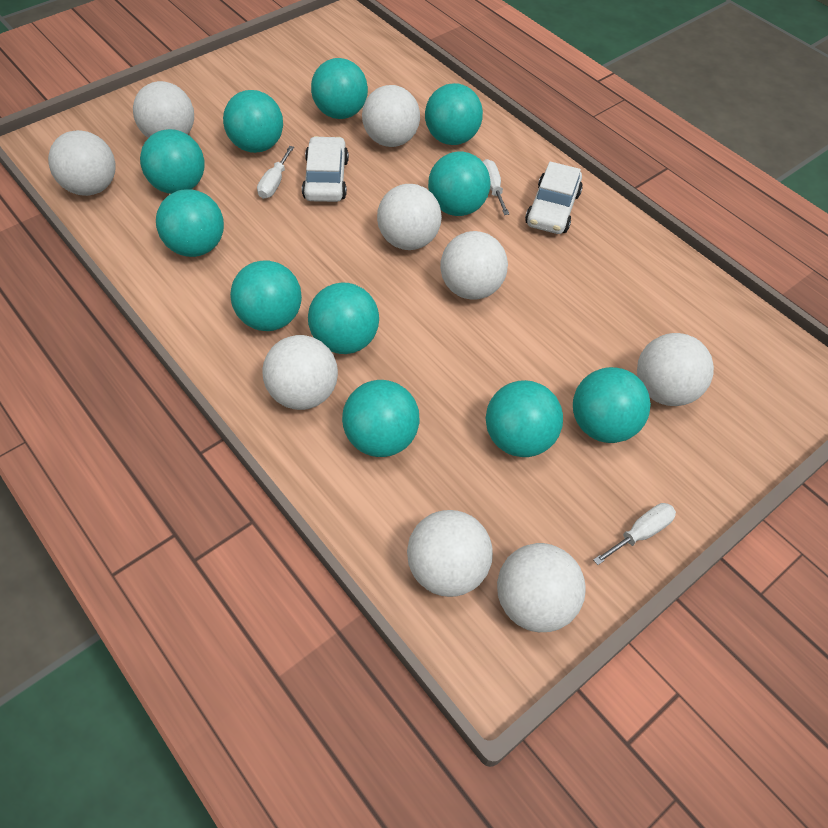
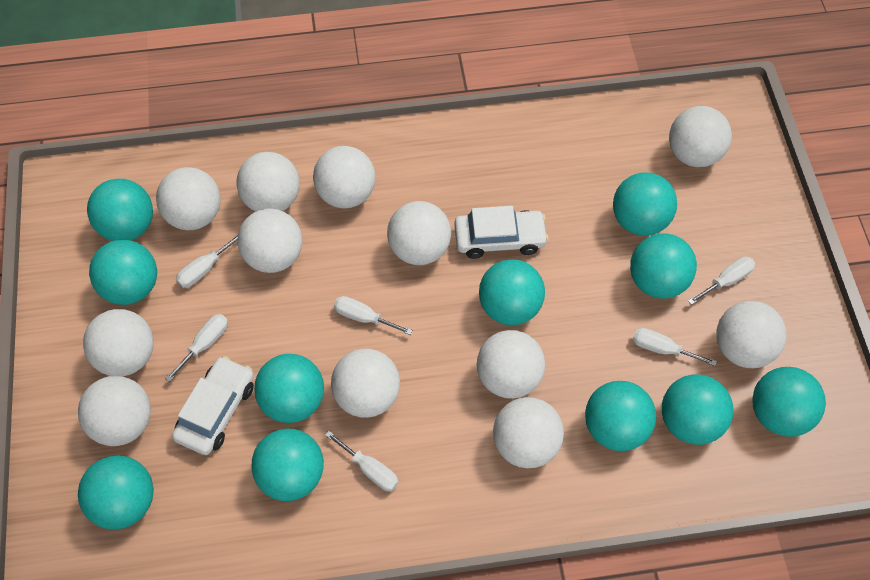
white ball: [48,130,115,196] [133,81,194,138] [262,335,338,410] [362,85,420,147] [377,184,442,250] [407,510,493,597] [440,231,508,300] [497,543,586,632] [637,333,714,406] = 9 -> [78,376,151,446] [83,309,154,376] [156,167,221,230] [237,152,300,212] [237,208,303,273] [313,146,376,208] [331,349,400,418] [387,201,451,265] [477,330,545,399] [493,397,564,468] [669,106,732,167] [716,301,786,368] = 12
white screwdriver: [257,146,294,199] [482,159,509,215] [593,503,676,565] = 3 -> [165,314,228,382] [176,234,238,288] [325,431,399,491] [334,296,413,335] [632,328,717,366] [688,256,755,305] = 6

